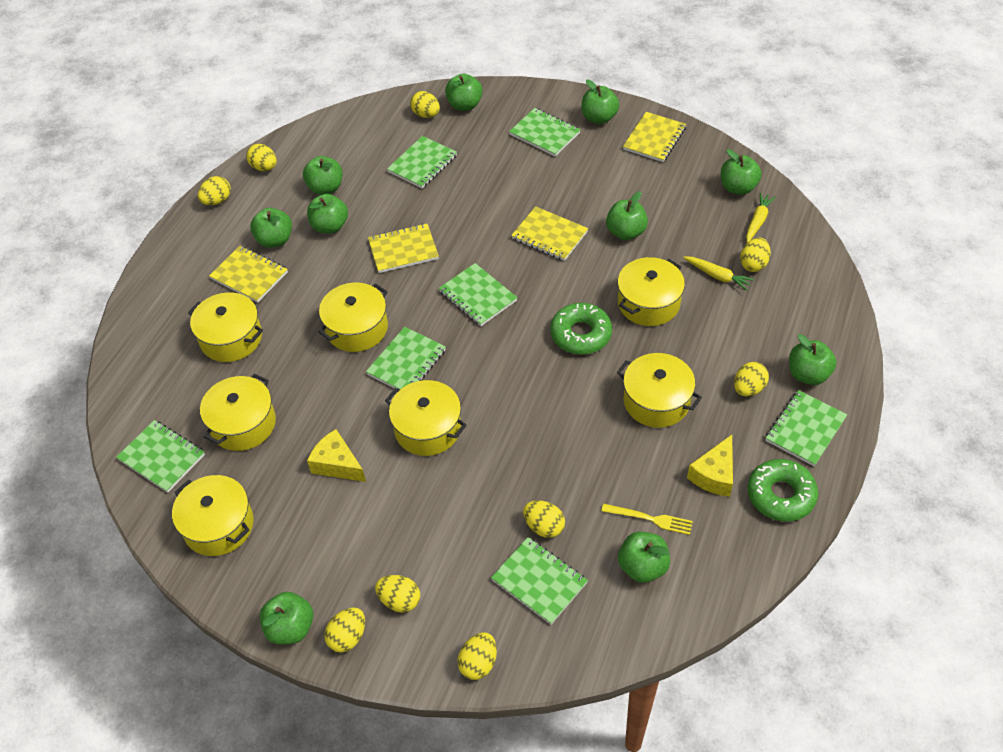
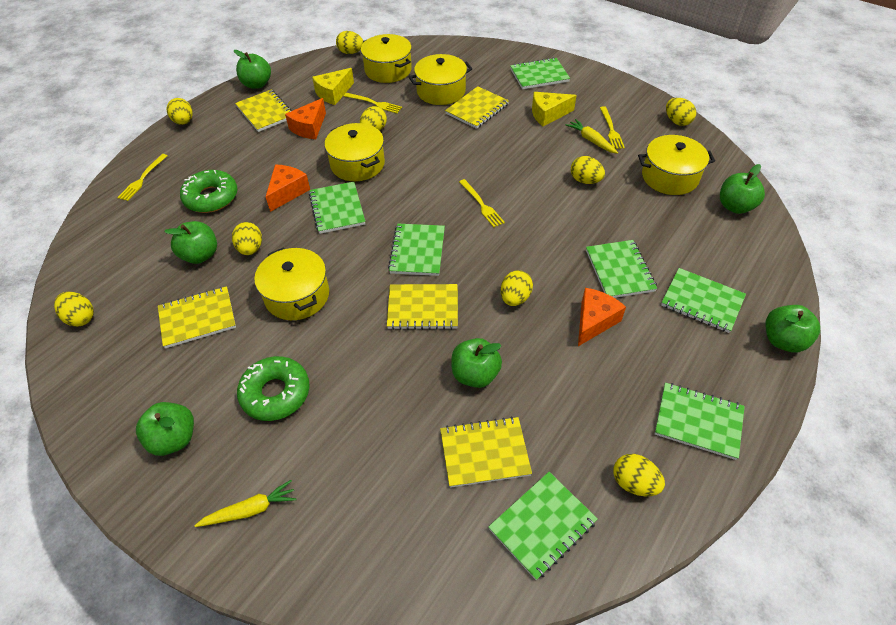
green apple: [250,208,292,248] [260,592,313,645] [303,156,342,195] [307,194,348,233] [445,74,483,111] [581,80,619,124] [606,191,648,240] [618,532,670,583] [721,149,762,195] [789,334,837,385] = 10 -> [136,402,194,456] [164,221,217,264] [234,50,271,89] [451,338,502,388] [720,164,765,214] [766,305,820,352] = 6
orange cheese: none = 0 -> [266,164,310,212] [285,98,326,139] [578,288,626,346] = 3
yellow fork: [601,503,693,535] = 1 -> [117,154,167,201] [344,93,402,114] [459,179,505,227] [600,106,625,149] = 4
yellow notebook: [209,246,288,303] [368,224,439,273] [511,206,588,261] [623,112,686,162] = 4 -> [158,286,236,348] [235,90,292,132] [387,284,458,330] [440,416,532,488] [445,86,509,129] = 5
yellow pot: [172,475,254,556] [188,292,263,362] [200,374,276,451] [318,283,388,352] [385,380,467,456] [617,353,702,428] [618,257,685,326] = 7 -> [254,248,329,320] [325,123,385,181] [361,34,412,83] [409,54,472,105] [638,135,715,195] = 5

